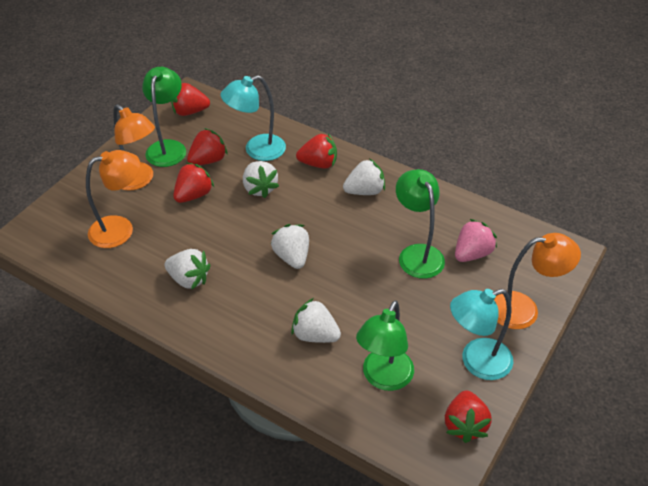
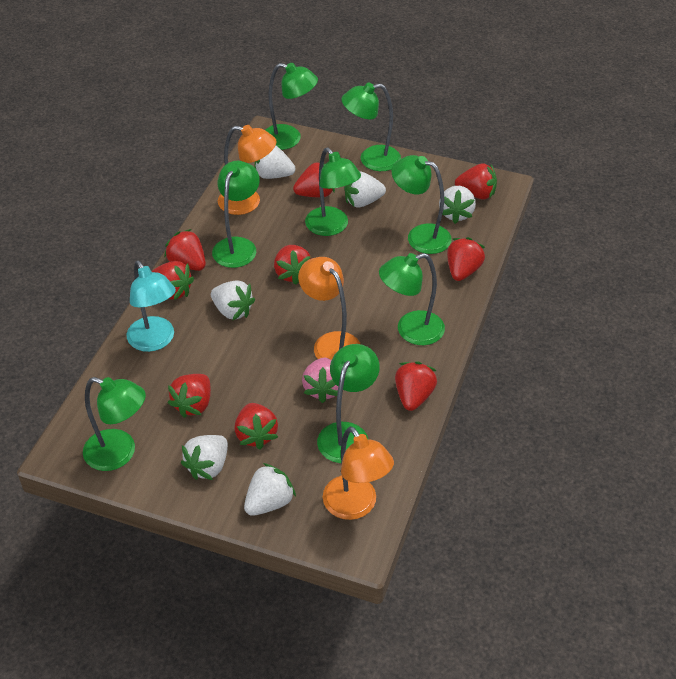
green lamp: [142,67,186,167] [356,300,414,391] [396,169,445,279] = 3 -> [83,377,146,471] [212,161,260,268] [265,63,318,150] [305,147,361,236] [317,344,380,463] [341,82,401,171] [379,253,445,345] [391,155,452,254] = 8
red strawberry: [171,83,210,116] [173,163,214,203] [187,128,228,165] [296,133,337,169] [445,390,492,443] = 5 -> [151,261,194,300] [164,229,206,271] [168,374,211,418] [234,403,278,450] [274,245,311,285] [293,162,335,197] [395,361,437,411] [447,237,485,281] [455,163,497,200] = 9
turquoise lamp: [221,75,286,161] [450,289,513,380] = 2 -> [126,261,176,352] = 1
white strawberry: [164,249,211,290] [243,161,279,198] [271,224,309,269] [291,298,341,343] [343,158,385,195] = 5 -> [181,435,228,480] [211,280,255,320] [244,463,296,516] [255,146,296,179] [344,171,386,208] [439,186,476,224] = 6

